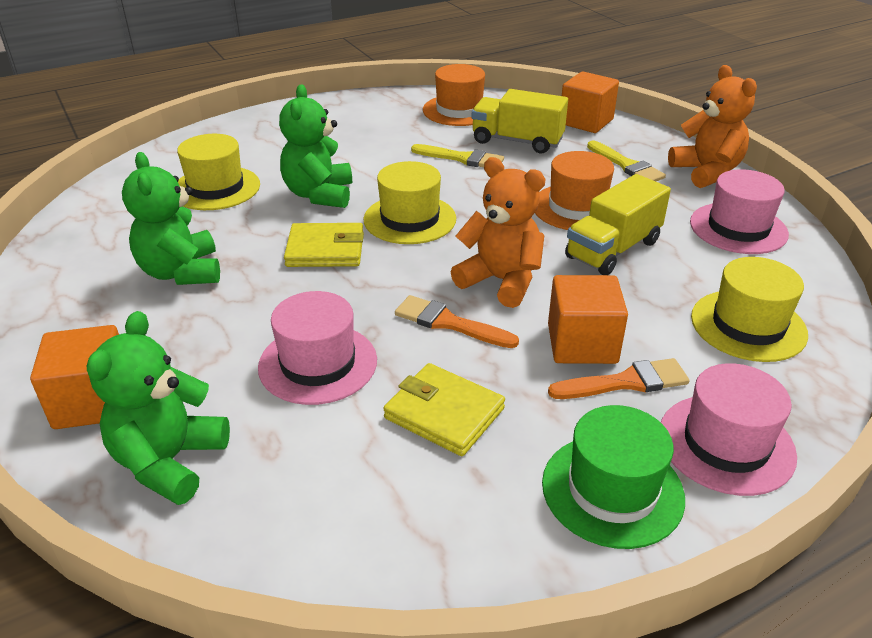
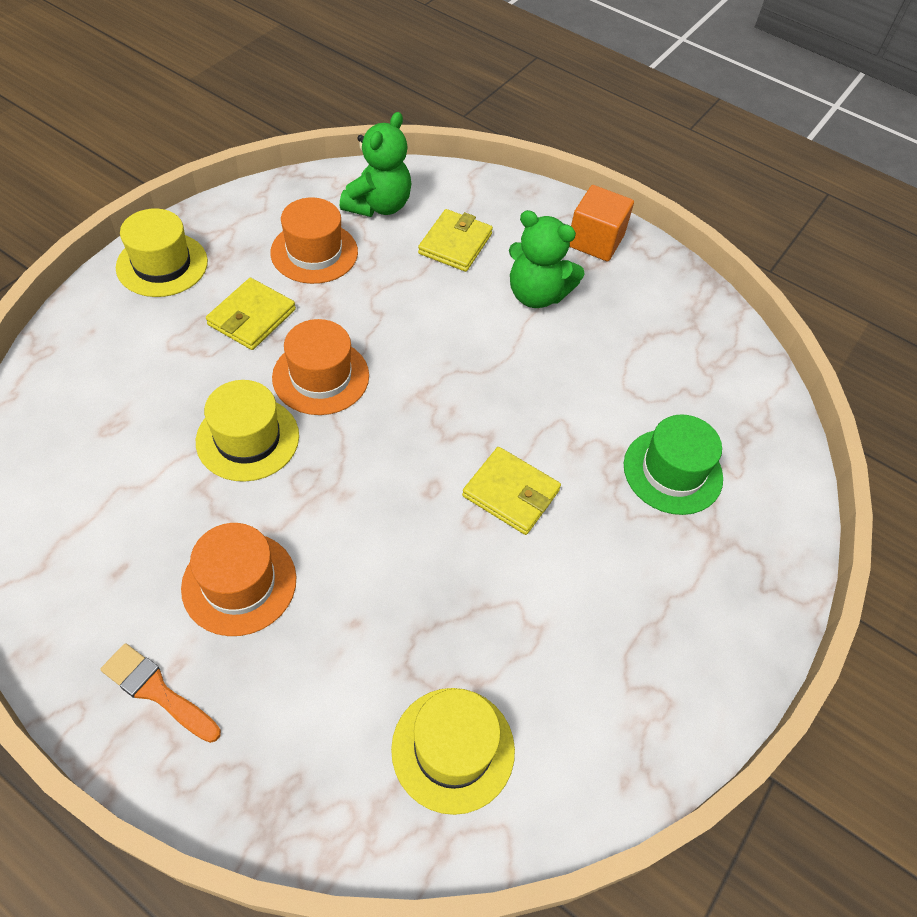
green teddy bear: [87,311,230,505] [122,152,220,285] [279,84,352,208] = 3 -> [340,112,411,217] [509,210,585,308] = 2
orange brush: [395,295,519,348] [548,358,689,399] = 2 -> [100,643,221,743] = 1
orange cube: [30,325,119,429] [548,275,628,364] [562,71,619,133] = 3 -> [569,185,634,262] = 1
orange hat: [423,64,485,126] [535,151,614,230] = 2 -> [181,523,296,636] [270,198,358,284] [272,319,369,415] = 3
orange teddy bear: [451,157,545,308] [668,65,757,188] = 2 -> none = 0
pink hat: [258,291,377,405] [661,363,797,496] [690,169,789,254] = 3 -> none = 0
yellow brush: [411,144,504,167] [587,140,666,181] = 2 -> none = 0
yellow truck: [472,89,568,153] [565,174,671,275] = 2 -> none = 0
yellow wallet: [284,223,364,267] [383,363,505,456] = 2 -> [206,278,296,350] [418,209,493,272] [462,447,561,535] = 3

